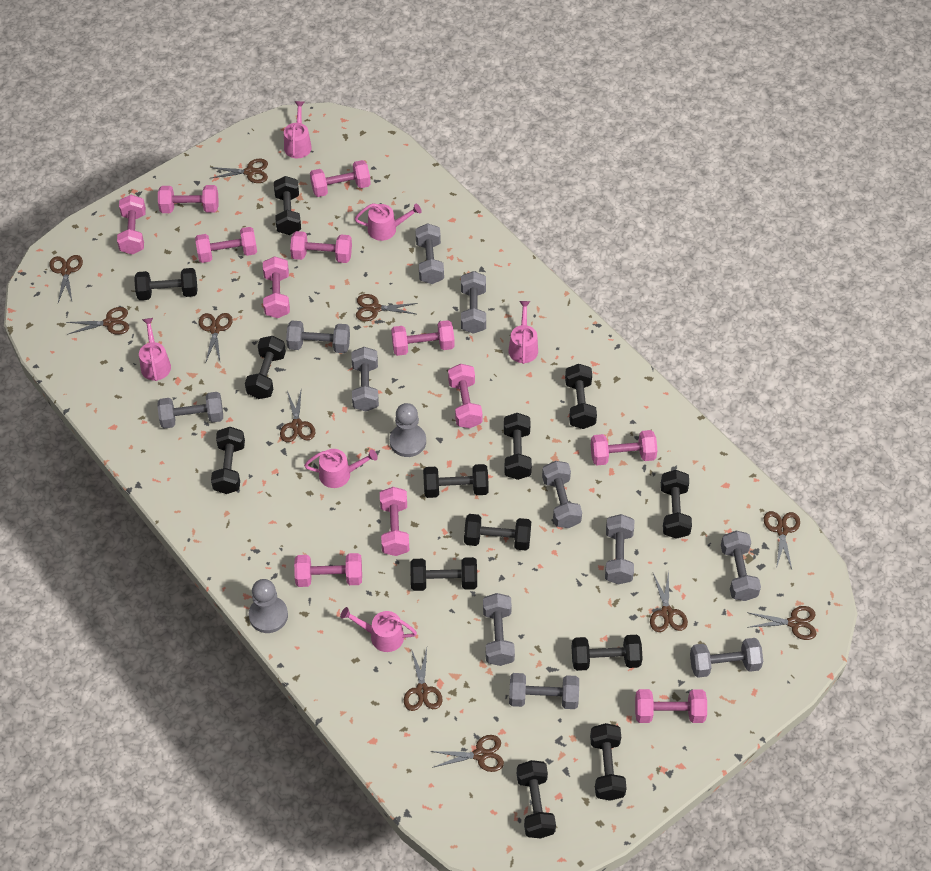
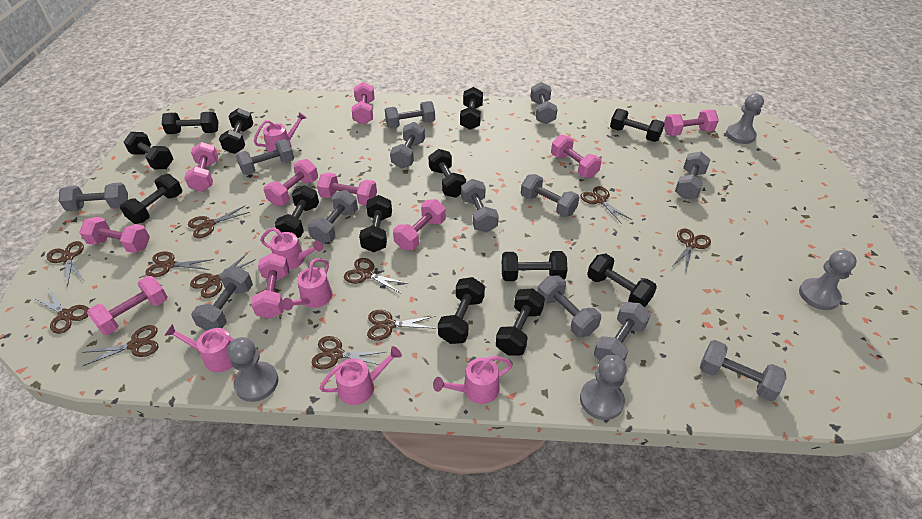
grey dumbbell: [157,392,223,429] [286,321,350,353] [351,347,379,411] [415,223,444,284] [461,271,486,334] [483,593,515,666] [509,673,579,709] [542,461,582,528] [605,514,634,584] [690,638,763,678] [721,531,761,601] = 11 -> [59,182,128,211] [191,266,253,331] [236,139,294,175] [307,190,358,243] [385,101,435,128] [390,122,425,168] [461,179,499,233] [521,174,579,217] [531,82,557,124] [538,276,601,337] [594,302,651,362] [675,151,711,199] [700,340,786,401] = 13
grey pawn: [249,579,288,633] [390,403,426,457] = 2 -> [227,337,278,402] [580,355,627,420] [726,93,764,144] [799,250,857,310] = 4
pink dumbbell: [117,195,146,255] [158,185,218,213] [195,227,257,263] [263,256,290,318] [290,231,352,263] [294,553,362,587] [310,160,371,197] [380,487,409,556] [391,320,455,356] [448,364,483,428] [591,430,658,465] [635,689,707,723] = 12 -> [79,217,150,253] [87,276,168,335] [184,142,218,192] [251,253,289,319] [264,159,318,206] [317,173,377,205] [352,82,375,124] [393,199,446,250] [551,135,602,178] [664,110,719,136] = 10

